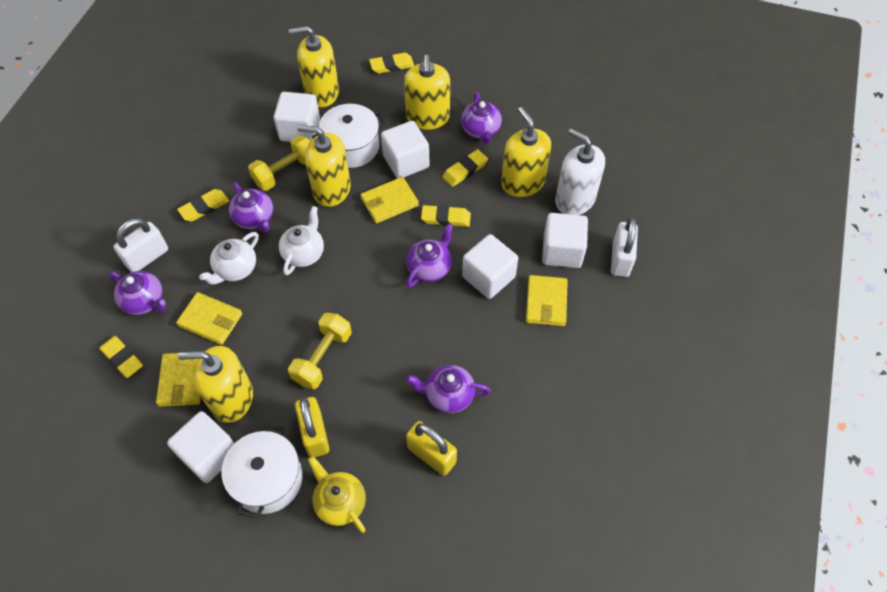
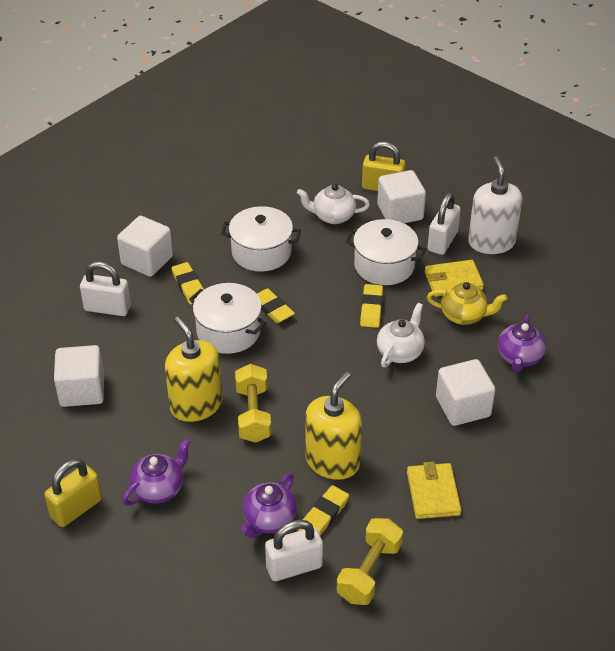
purple teapot: [109,271,166,315] [229,182,273,232] [406,223,453,288] [406,365,491,413] [461,92,502,144] = 5 -> [122,438,191,505] [241,473,297,538] [498,314,546,372] = 3
white cube: [167,411,235,483] [274,92,320,142] [381,121,430,179] [462,234,518,299] [542,213,588,268] = 5 -> [54,345,104,407] [117,216,173,277] [377,170,426,223] [436,359,495,426] = 4
white padlock: [113,218,168,272] [611,218,638,277] = 2 -> [80,261,131,316] [265,520,323,581] [428,192,461,255] = 3
white pot: [221,424,303,518] [312,104,386,168] = 2 -> [189,283,266,354] [221,206,301,272] [345,219,426,285] = 3
yellow eraser: [99,336,143,378] [177,189,229,222] [369,53,414,74] [421,205,471,227] [443,149,488,187] = 5 -> [172,262,204,305] [257,288,295,323] [298,485,349,535] [360,284,383,328] = 4
yellow soap dispenser: [178,346,253,423] [289,26,339,107] [297,125,351,207] [404,55,450,130] [501,107,551,197] = 5 -> [165,317,222,422] [305,372,362,480] = 2
yellow wallet: [156,353,201,407] [176,292,242,345] [361,177,419,224] [526,275,568,326] = 4 -> [407,462,461,519] [425,260,484,297] = 2

